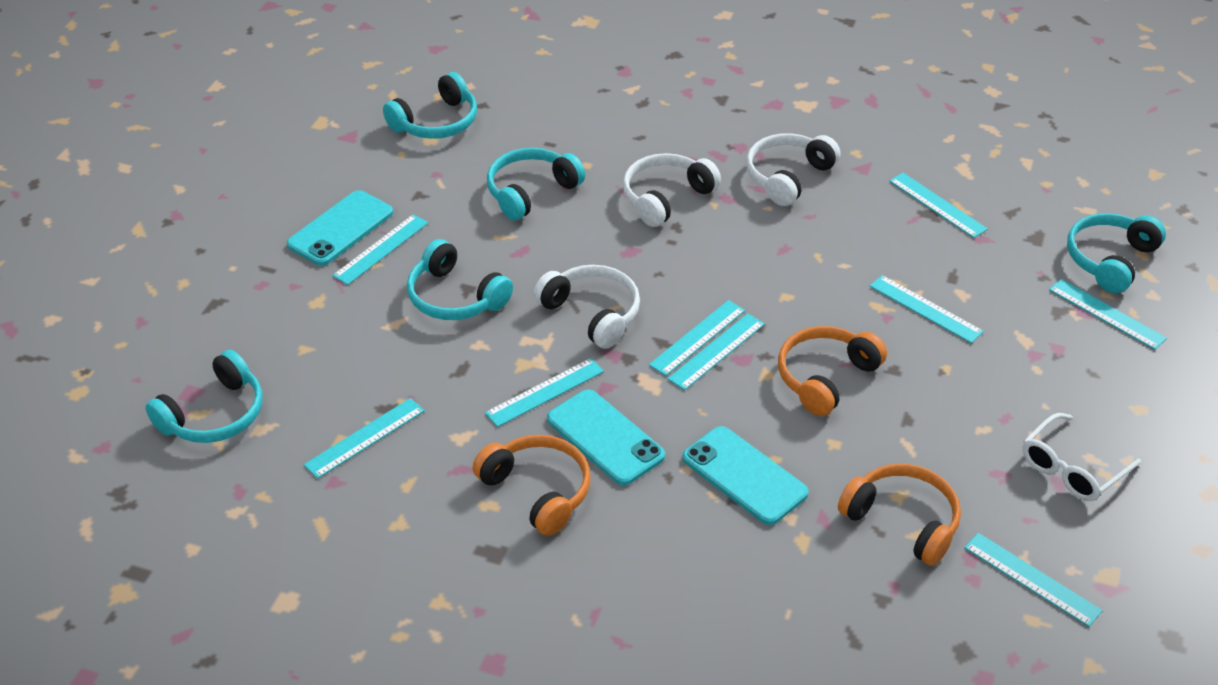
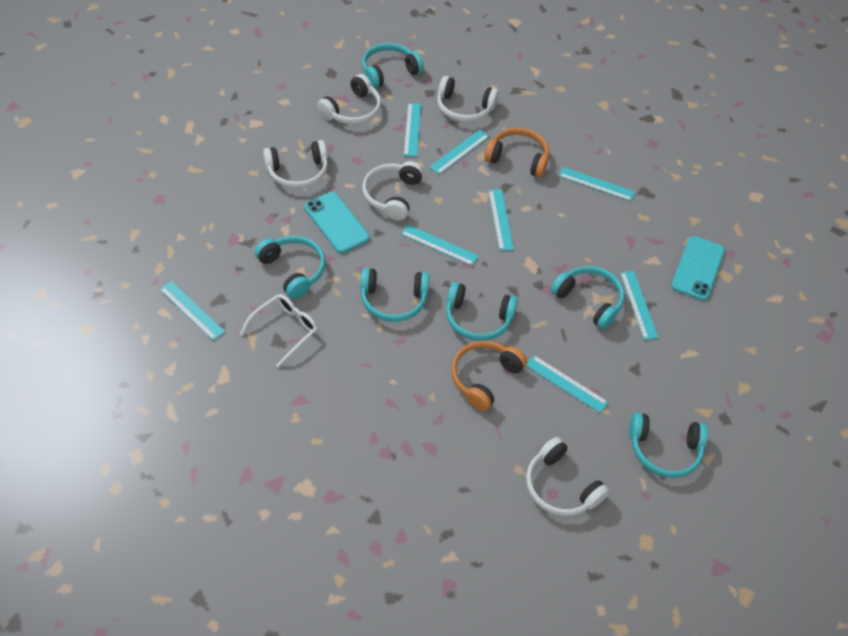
orange headphones: [472,435,591,536] [778,326,887,416] [838,464,961,566] = 3 -> [451,341,527,411] [485,128,549,178] = 2
turquoise headphones: [145,350,263,443] [383,72,477,139] [407,239,513,320] [487,148,585,221] [1067,213,1166,293] = 5 -> [255,236,326,299] [360,268,430,322] [362,43,424,89] [446,282,518,341] [551,266,624,330] [629,412,708,478] = 6
turquoise phone: [287,190,393,266] [547,389,665,485] [682,426,809,525] = 3 -> [304,192,370,253] [671,236,725,301] = 2
turquoise ruler: [304,398,425,479] [332,214,428,285] [485,358,604,427] [649,300,745,376] [668,313,765,390] [870,275,984,343] [889,173,988,238] [964,533,1103,627] [1049,279,1167,350] = 9 -> [159,281,225,341] [400,224,479,266] [404,103,421,157] [429,129,489,174] [488,189,514,251] [526,355,608,413] [559,167,635,201] [620,271,659,340] = 8
white headphones: [534,265,640,349] [623,153,721,227] [746,134,841,206] = 3 -> [263,140,328,189] [317,74,381,125] [362,161,423,221] [437,76,499,122] [526,437,609,516] = 5

